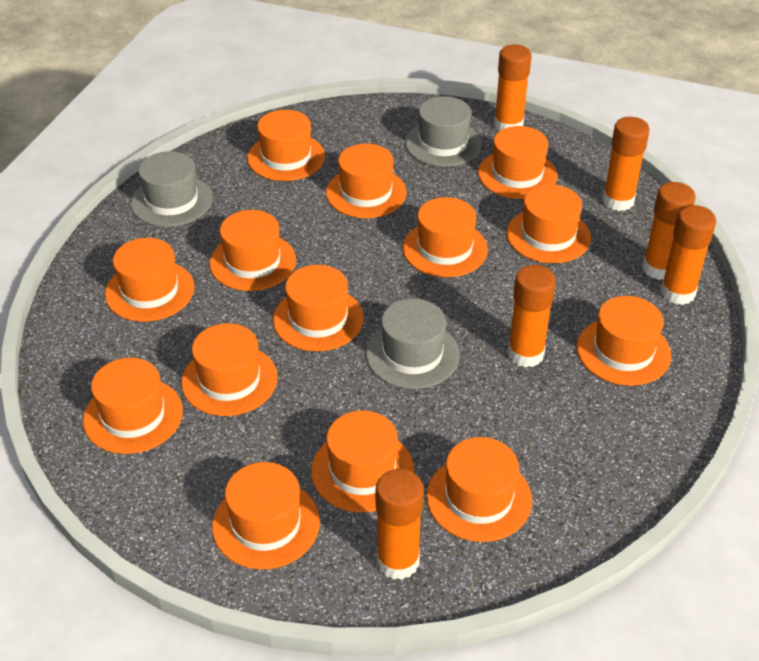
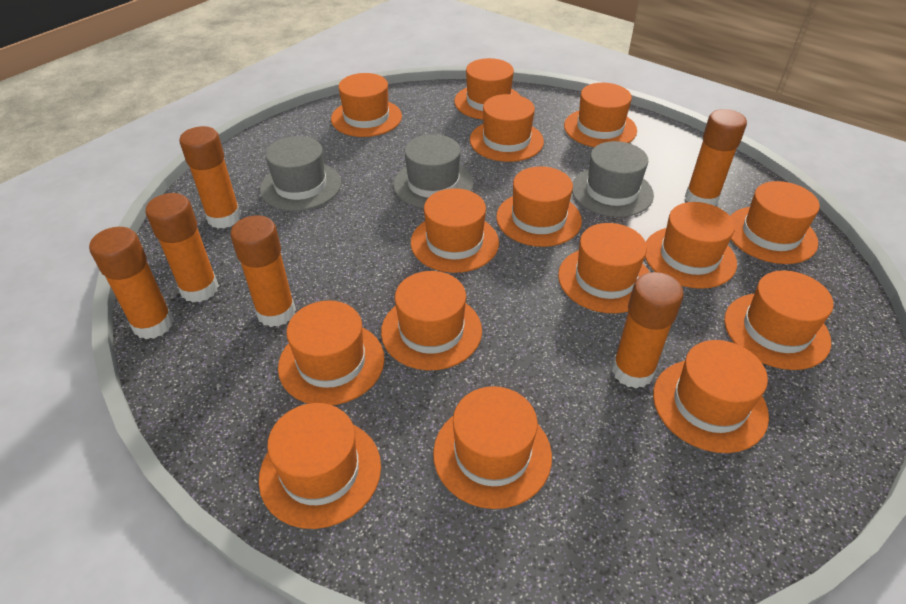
orange hat: [83,358,183,454] [105,238,195,322] [181,323,278,416] [209,210,296,291] [212,462,320,570] [247,110,325,181] [273,265,364,351] [311,410,414,513] [326,144,407,218] [403,197,488,277] [426,437,532,542] [478,126,558,199] [506,185,591,263] [577,296,672,386] = 14 -> [259,403,381,529] [278,300,384,405] [331,73,402,137] [381,271,482,370] [411,188,499,273] [433,386,552,509] [454,58,520,120] [470,94,544,162] [496,166,582,247] [558,223,649,313] [564,83,637,147] [645,202,737,289] [653,340,769,453] [724,270,834,370] [730,181,820,264] = 15

